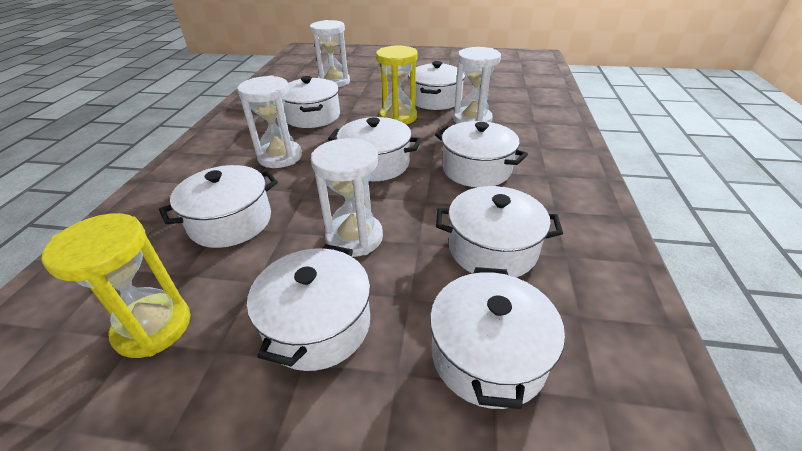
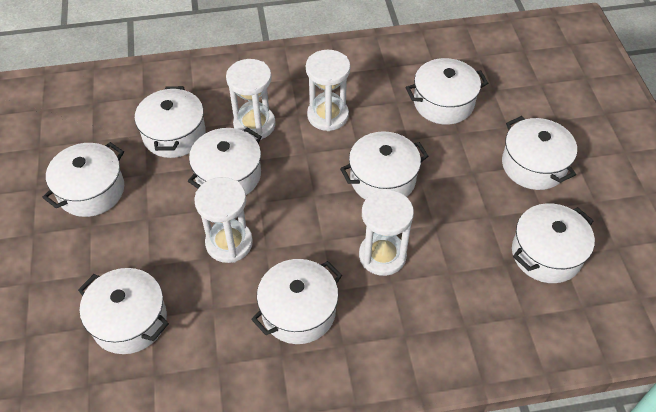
white pot: [159,165,278,248] [247,244,370,371] [283,76,340,128] [328,117,421,181] [408,61,465,110] [430,267,565,409] [435,121,528,187] [436,186,563,277] = 8 -> [42,142,124,217] [78,268,169,354] [135,86,206,158] [188,128,262,195] [251,259,342,344] [340,131,428,200] [406,58,488,125] [502,116,577,190] [512,203,595,283] = 9
yellow hourglass: [41,213,190,358] [376,46,418,125] = 2 -> none = 0

